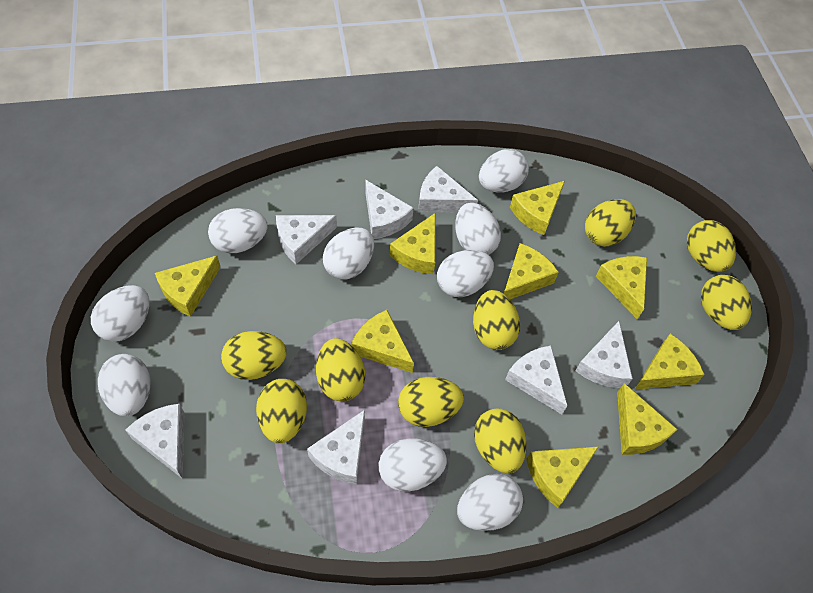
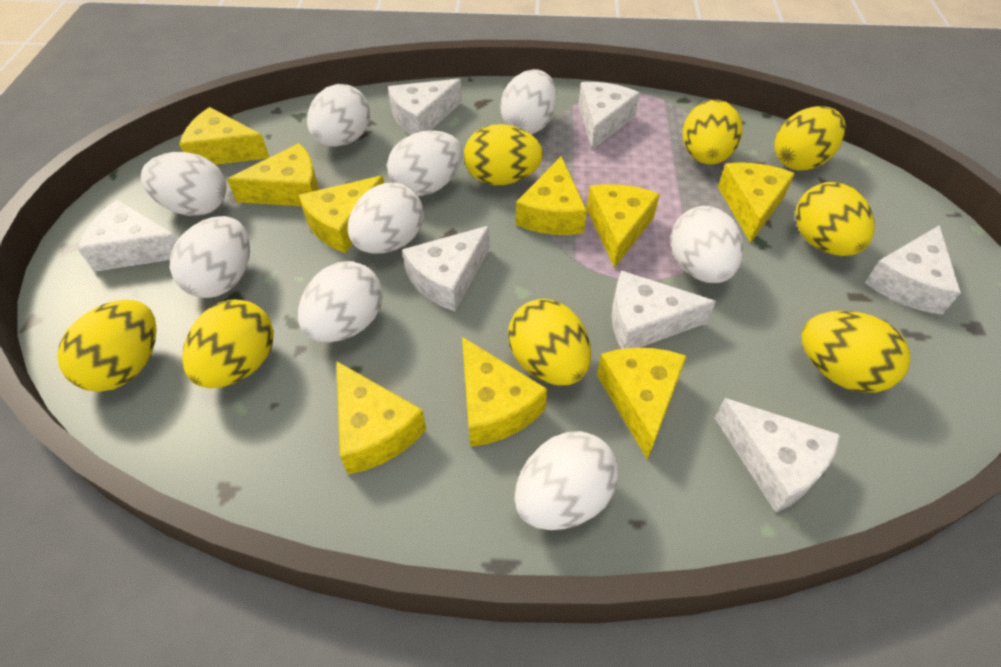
yellow egg: [221,331,287,380] [256,379,307,444] [316,338,365,402] [398,377,464,427] [473,290,520,350] [474,408,527,474] [585,199,636,247] [687,220,736,272] [701,275,752,330] = 9 -> [57,300,157,392] [182,299,274,388] [464,124,543,185] [508,299,591,385] [683,100,742,164] [774,106,846,171] [795,182,875,256] [802,311,911,393] = 8

